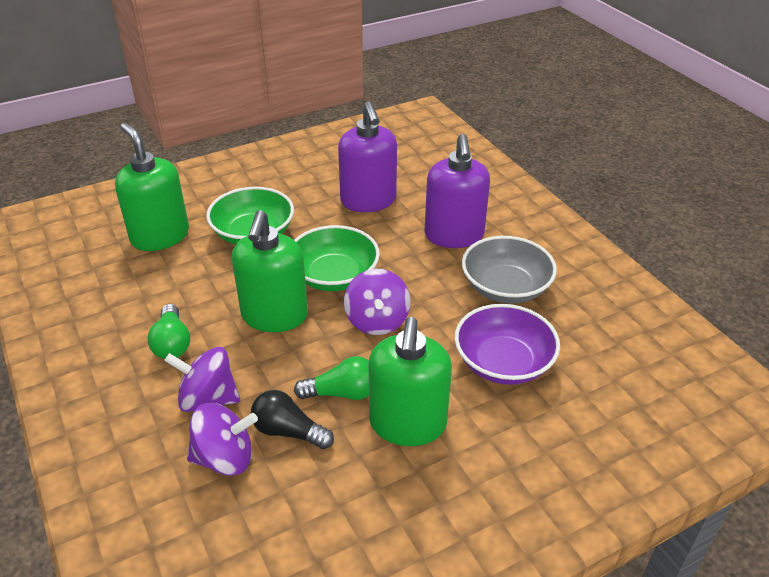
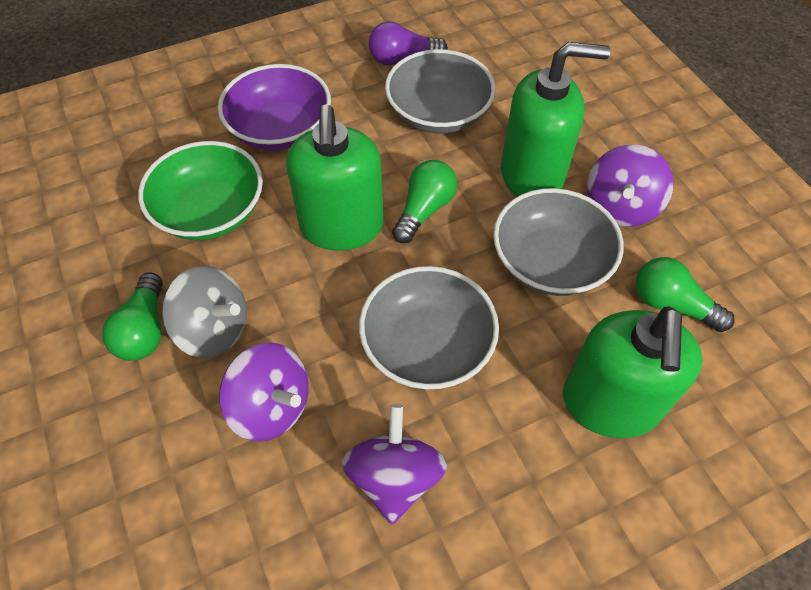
black light bulb: [251,390,334,449] = 1 -> none = 0
green bowl: [206,187,294,245] [294,225,380,291] = 2 -> [138,141,263,240] = 1
green light bulb: [148,304,190,359] [294,356,369,400] = 2 -> [102,272,163,361] [392,160,457,243] [636,257,735,332] = 3
grey bowl: [462,236,557,304] = 1 -> [359,266,499,389] [385,49,496,133] [493,188,624,296] = 3
grey spinning top: none = 0 -> [162,266,247,358] = 1
purple light bulb: none = 0 -> [369,22,448,65] = 1
purple soap dispenser: [338,101,397,212] [424,134,490,248] = 2 -> none = 0

